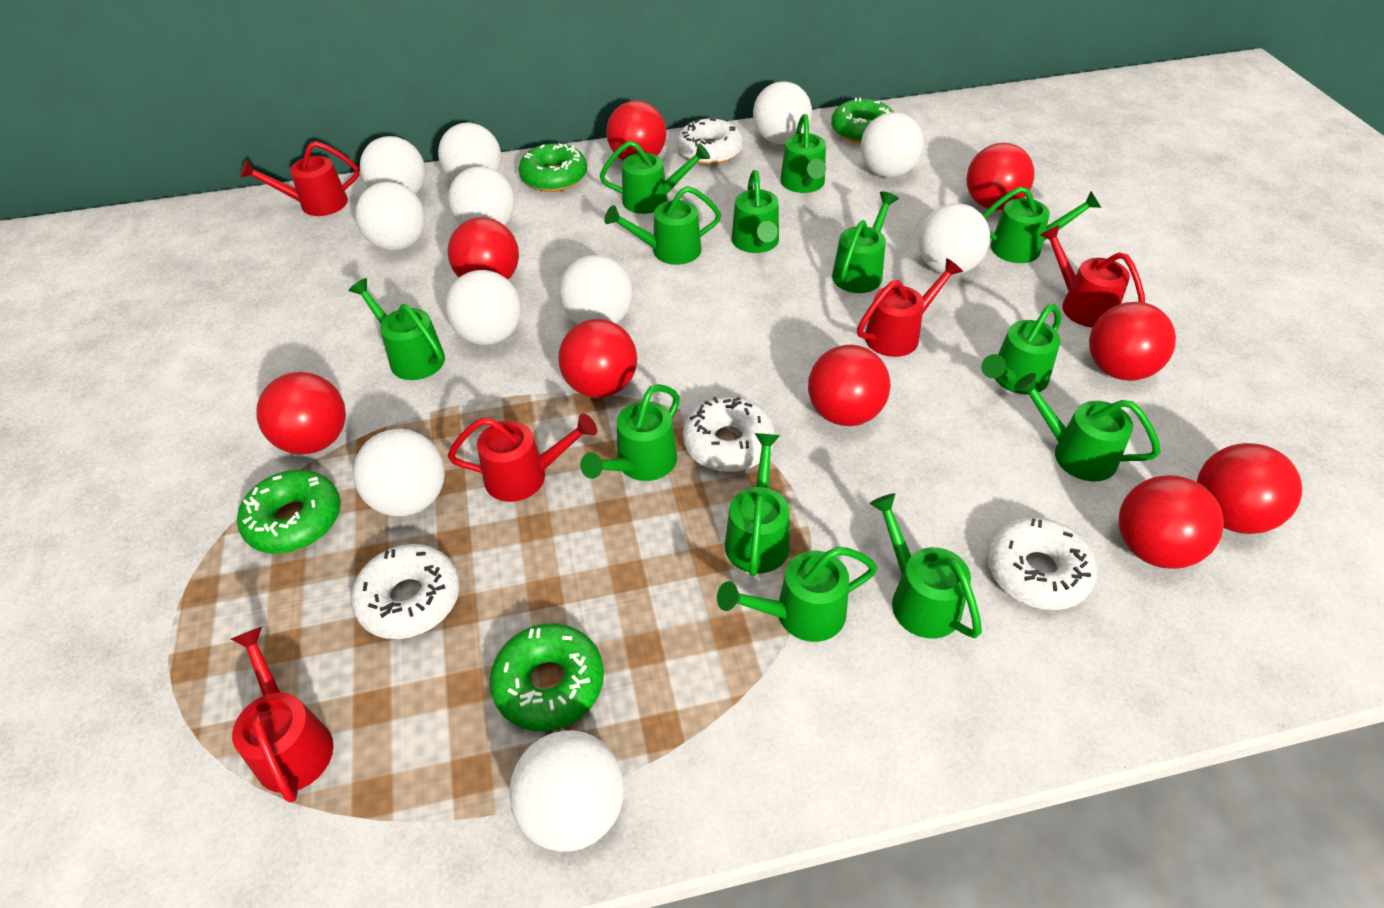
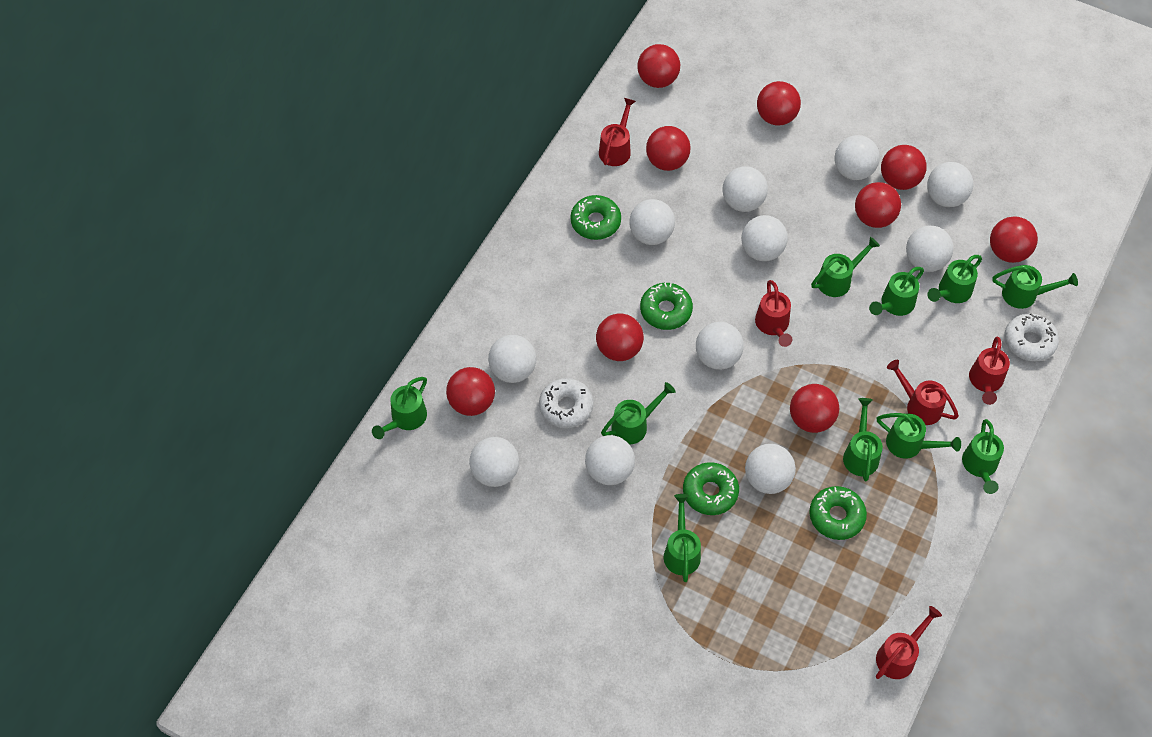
green watering can: [348,278,445,380] [580,384,680,481] [599,141,710,214] [604,186,721,265] [717,547,877,642] [725,433,790,576] [732,170,779,253] [780,114,826,193] [832,191,899,293] [869,493,982,639] [981,304,1061,394] [983,186,1101,263] [1014,373,1161,481] = 13 -> [372,377,427,439] [601,382,676,444] [664,494,701,582] [811,237,880,297] [843,398,883,482] [869,267,924,316] [877,413,961,459] [927,255,982,303] [962,419,1004,494] [992,265,1078,309] = 10
white donut: [351,544,460,639] [677,118,743,165] [683,397,775,472] [987,517,1097,610] = 4 -> [539,378,594,428] [1004,313,1059,362] = 2

